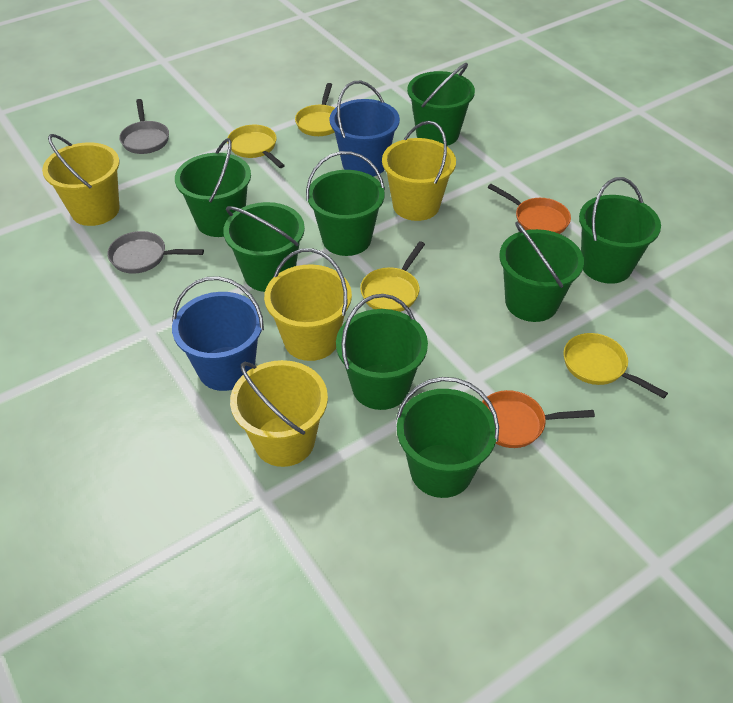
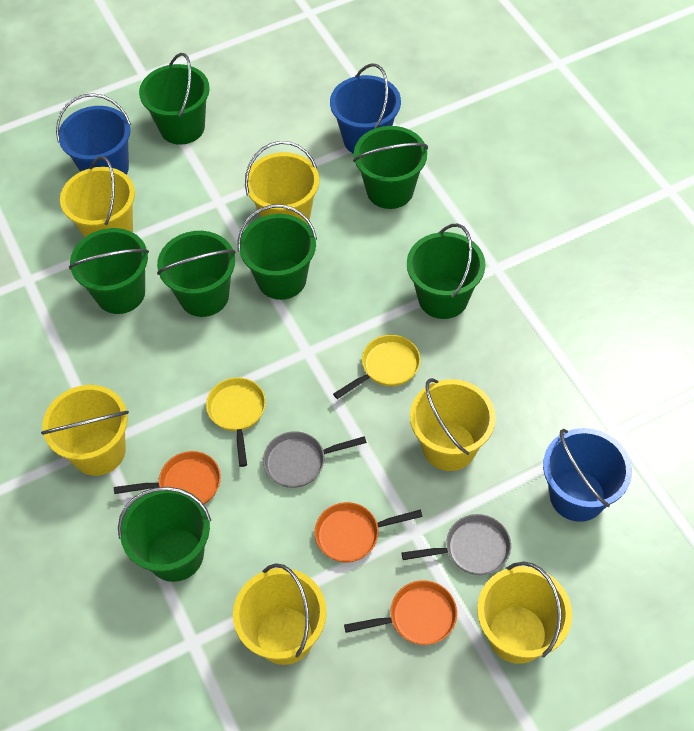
blue bucket: [172,276,264,391] [329,81,400,177] = 2 -> [56,93,131,175] [330,63,401,154] [543,428,632,522] = 3
green bucket: [175,138,251,237] [223,202,305,292] [306,151,385,256] [336,294,428,410] [396,377,499,498] [407,63,475,146] [499,222,584,322] [579,177,661,284] = 8 -> [69,228,149,314] [118,487,211,582] [139,53,210,145] [157,231,235,317] [237,204,317,300] [353,126,428,209] [407,224,485,319] = 7
orange pan: [482,390,595,448] [488,184,571,234] = 2 -> [114,451,221,505] [315,502,423,562] [344,580,457,645] = 3
yellow bucket: [42,134,120,226] [230,360,328,467] [264,248,352,361] [382,121,456,221] = 4 -> [41,385,129,476] [60,156,135,237] [233,563,327,665] [245,141,319,224] [410,378,496,471] [477,561,572,664] = 6
yellow pan: [227,125,285,168] [295,83,335,136] [360,241,425,312] [564,333,668,398] = 4 -> [206,377,266,467] [333,335,421,399] = 2

